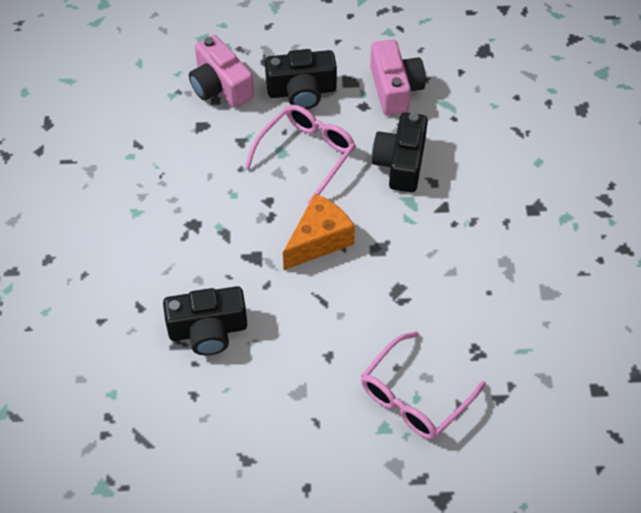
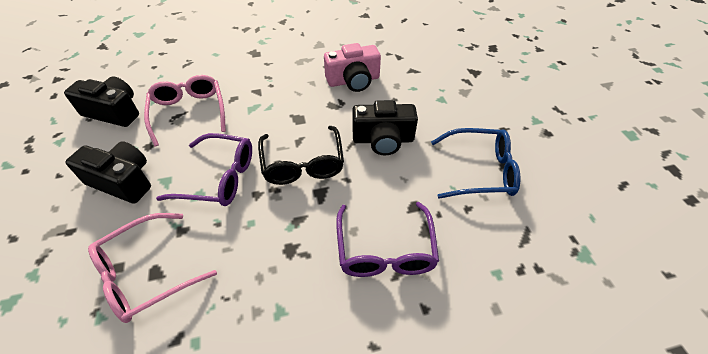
black glasses: none = 0 -> [258,126,344,185] = 1
blue glasses: none = 0 -> [431,128,521,199] = 1
orange cheese: [283,194,355,270] = 1 -> none = 0
pink camera: [189,35,254,108] [370,39,426,116] = 2 -> [324,43,381,92] = 1
purple glasses: none = 0 -> [156,133,252,206] [336,202,439,277] = 2

